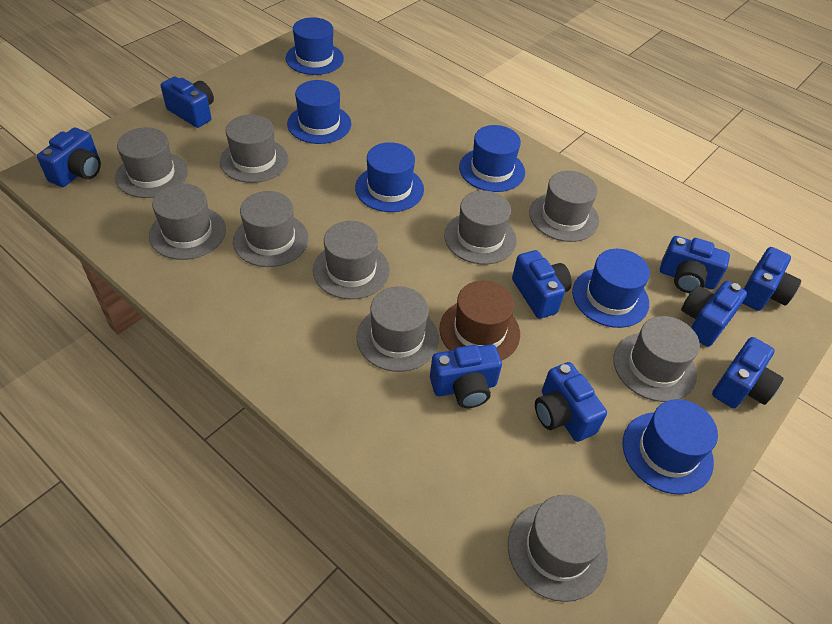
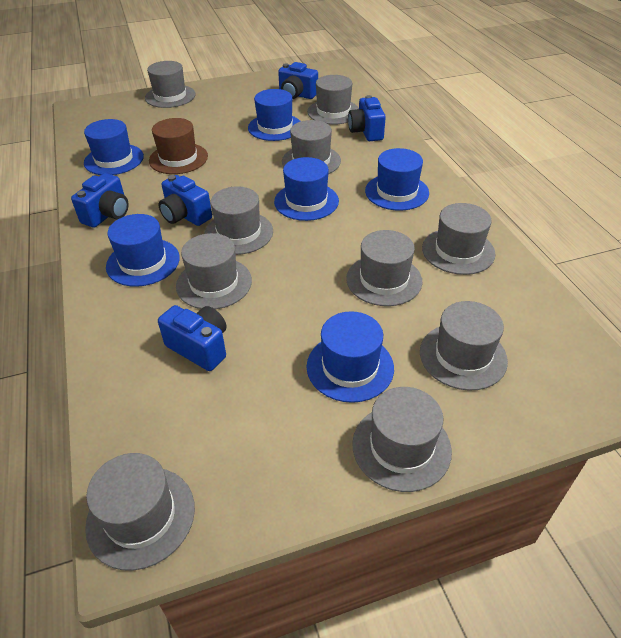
blue camera: [37,128,101,187] [161,77,214,128] [430,344,502,408] [512,250,572,319] [535,362,607,442] [660,236,730,293] [681,281,747,347] [712,337,783,408] [742,247,801,311] = 9 -> [71,173,129,227] [158,175,212,226] [158,305,227,371] [278,62,318,99] [348,95,386,141] = 5

